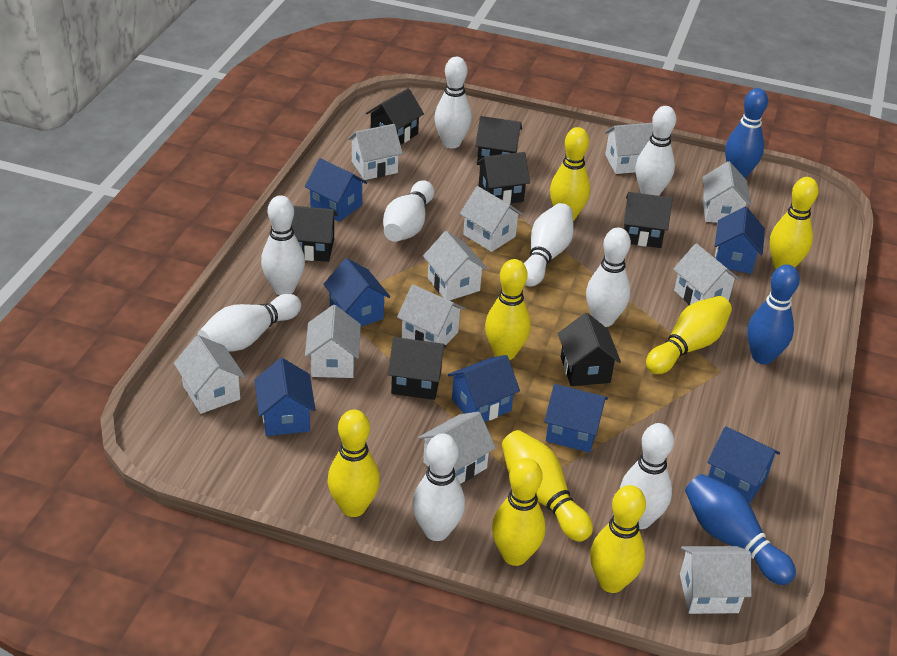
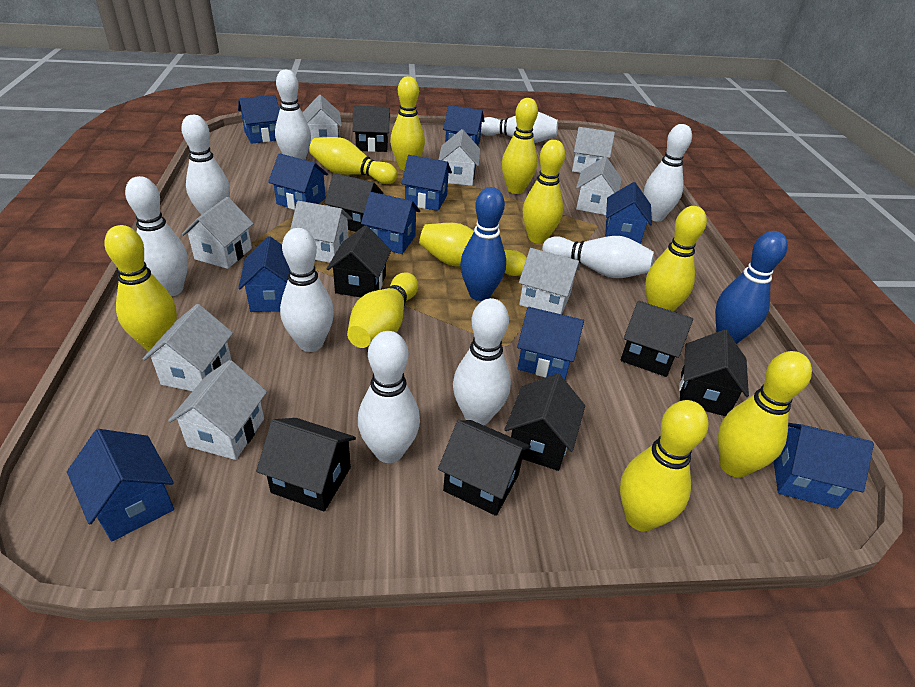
black house: [291,206,338,262] [366,88,424,145] [388,337,447,400] [475,116,522,165] [476,152,530,204] [558,313,621,386] [624,192,673,248] = 7 -> [256,418,356,511] [324,173,384,232] [327,225,392,297] [353,106,390,152] [438,420,531,516] [504,373,585,471] [620,301,693,377] [679,330,749,416] = 8
blue bowling pin: [685,474,796,585] [725,88,768,179] [747,264,800,365] = 3 -> [460,187,506,301] [715,231,788,344] = 2
blue house: [254,358,316,436] [305,158,367,222] [323,258,390,327] [448,355,520,422] [544,384,608,453] [707,426,780,504] [715,207,765,274] = 7 -> [67,429,174,542] [238,95,280,144] [238,236,289,312] [268,153,328,210] [361,192,420,254] [401,155,452,211] [443,105,485,146] [517,307,584,380] [605,182,652,244] [774,423,874,509] = 10
white house: [174,335,245,414] [305,305,361,378] [348,124,403,180] [397,284,465,345] [418,412,496,484] [423,231,488,301] [460,186,523,252] [605,123,653,174] [673,243,740,305] [680,546,752,614] [702,161,751,223] = 11 -> [143,304,233,391] [168,360,267,460] [181,197,254,269] [290,201,352,263] [303,95,342,141] [439,129,480,186] [519,248,580,314] [572,127,615,173] [576,157,622,215] = 9
yellow bowling pin: [328,410,380,517] [485,259,531,360] [492,458,546,566] [502,430,593,542] [550,127,590,221] [590,485,646,593] [646,296,732,374] [770,177,818,269] = 8 -> [104,225,177,351] [309,137,398,184] [347,272,418,348] [390,76,425,170] [419,223,527,276] [502,98,538,194] [523,140,565,244] [620,400,708,532] [645,206,707,311] [718,351,812,478] = 10

